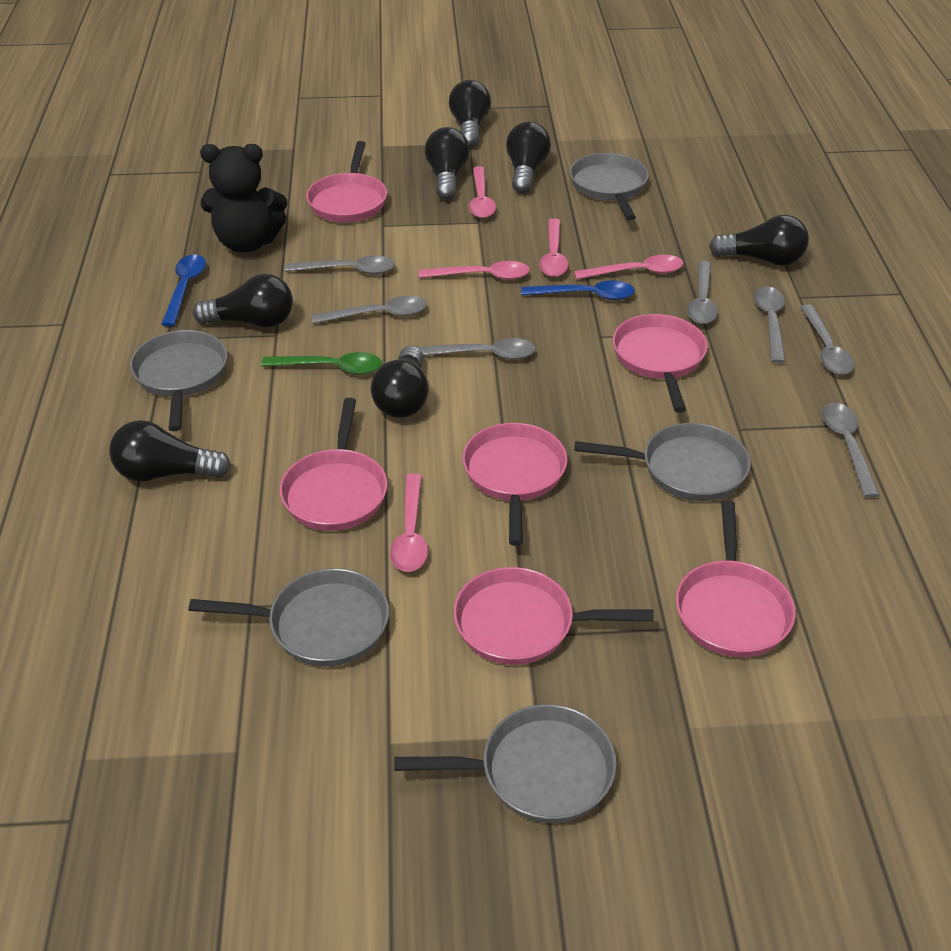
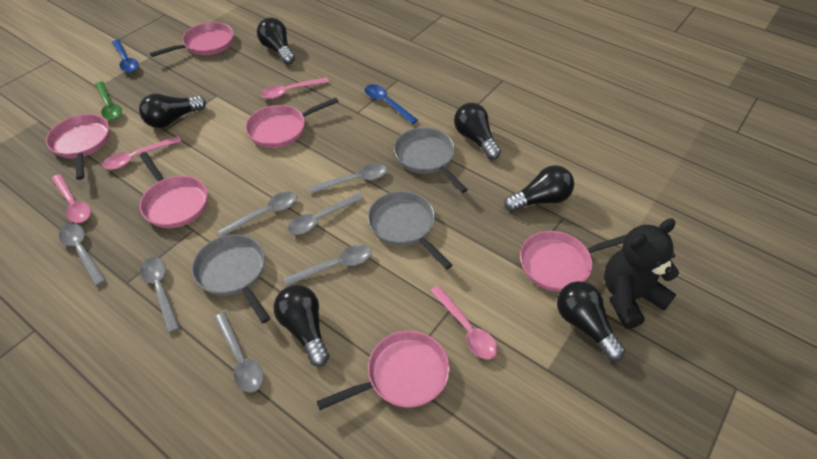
black light bulb: [109,420,231,481] [193,274,293,328] [371,346,429,418] [425,127,470,200] [449,80,491,147] [506,121,551,193] [709,215,809,266] = 7 -> [139,94,206,128] [257,17,295,65] [274,285,329,367] [454,102,501,160] [504,165,574,212] [557,281,626,361] = 6
grey pan: [130,330,227,431] [189,568,389,667] [394,704,617,823] [570,153,649,220] [575,423,750,501] = 5 -> [192,234,270,323] [368,191,452,270] [394,128,468,193] = 3
pink spoon: [390,474,428,572] [419,261,530,280] [469,166,496,218] [539,219,569,277] [574,255,684,280] = 5 -> [52,174,91,223] [102,136,181,170] [261,77,329,99] [431,286,498,359] = 4

